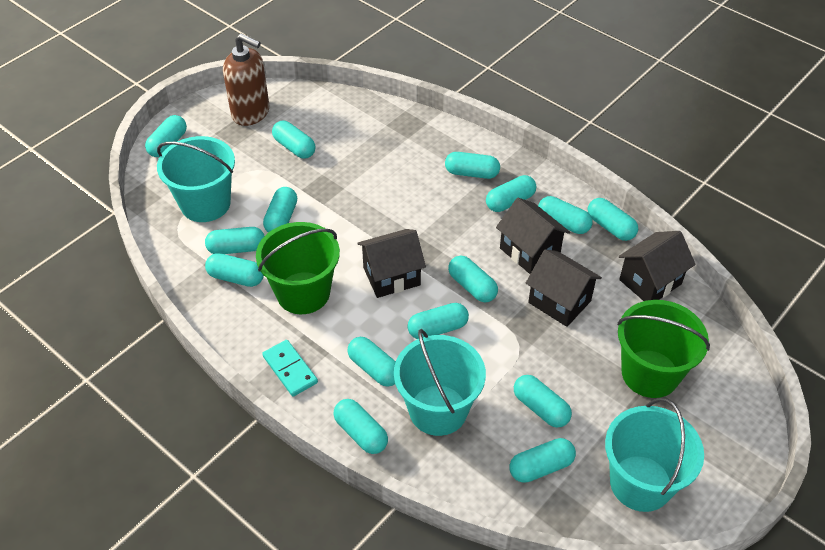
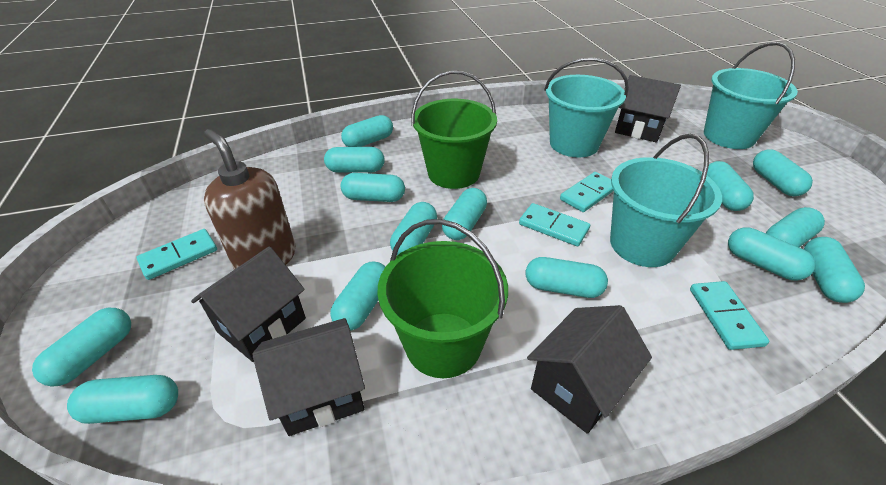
turquoise capsule: [145,115,187,157] [205,227,264,254] [205,253,264,287] [263,187,297,233] [272,121,315,159] [333,399,388,454] [348,337,396,386] [407,303,469,339] [445,152,500,179] [448,256,498,302] [486,175,536,212] [510,438,576,483] [514,375,572,428] [538,196,593,234] [588,198,638,241] = 15 -> [32,308,131,387] [67,375,178,424] [324,147,385,173] [330,261,385,331] [341,115,393,147] [341,173,405,202] [390,202,437,255] [442,188,487,240] [526,257,608,298] [707,161,754,211] [728,227,815,281] [753,149,813,196] [766,207,825,247] [804,237,865,303] = 14
turquoise domino: [262,340,318,397] = 1 -> [136,229,217,280] [519,203,590,246] [560,172,614,212] [690,281,769,350] = 4

